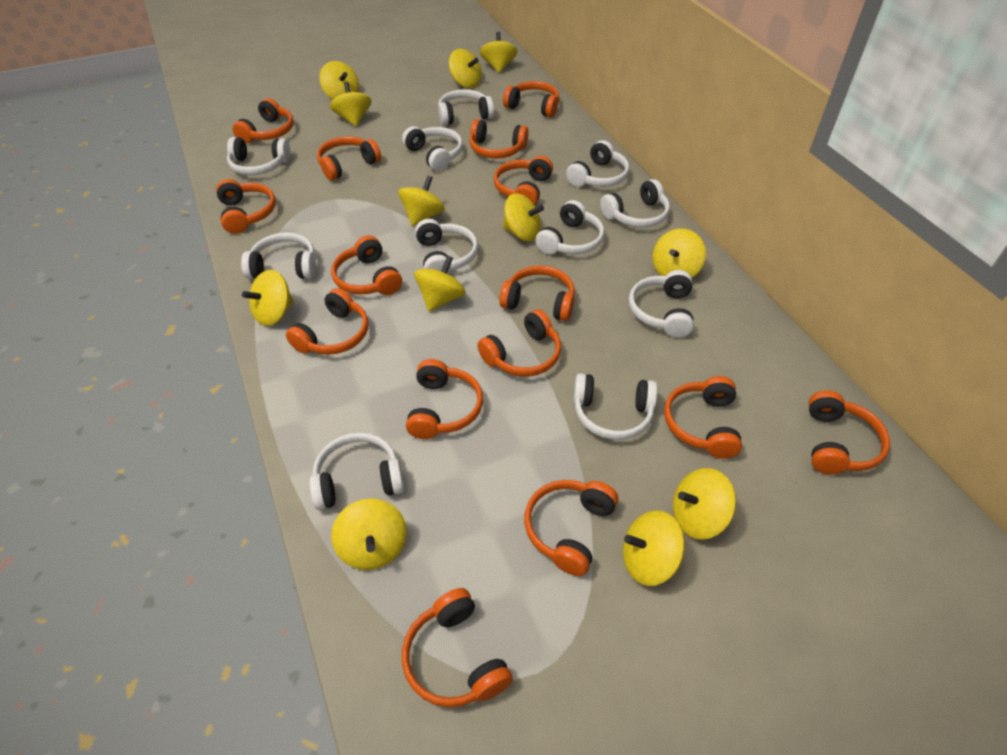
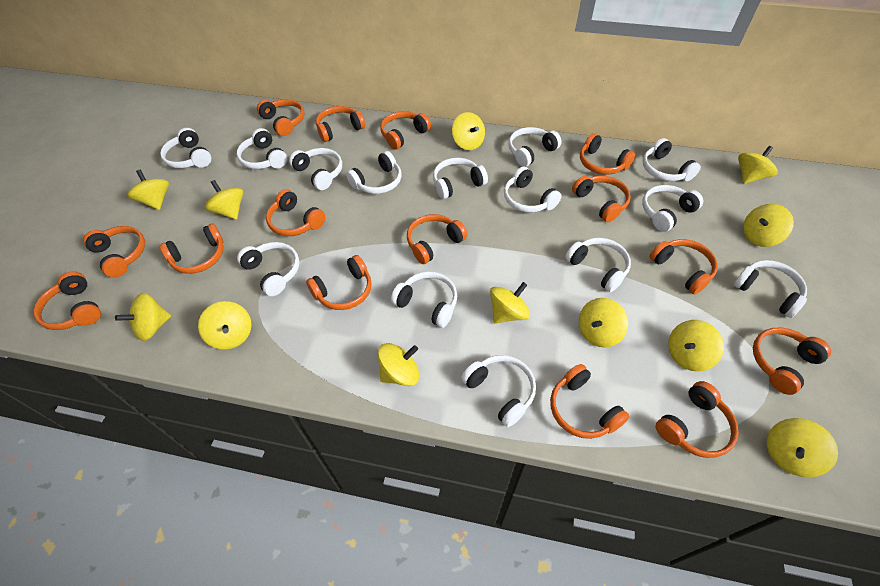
white headphones: [227,137,290,175] [241,232,316,279] [309,433,404,510] [402,126,463,171] [415,219,478,274] [438,89,494,125] [535,200,604,255] [566,140,629,187] [573,373,658,440] [600,179,670,228] [629,270,694,338] = 11 -> [160,128,211,168] [237,128,287,169] [237,242,299,296] [289,148,342,190] [346,151,401,194] [391,271,457,328] [433,158,488,199] [461,355,536,427] [504,167,561,213] [508,127,562,167] [565,238,631,292] [642,185,703,232] [643,138,701,181] [734,260,807,318] = 14

